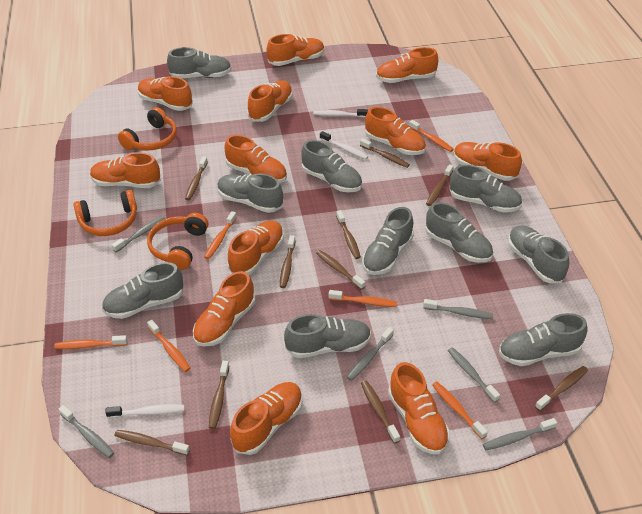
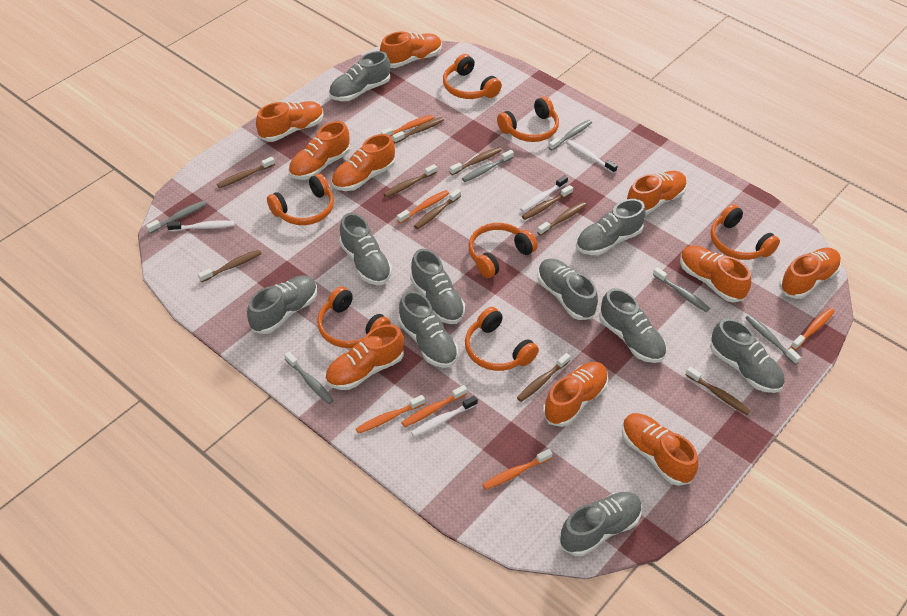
orange headphones: [74,190,137,236] [118,107,177,150] [147,213,208,270] = 3 -> [267,174,334,225] [317,286,391,348] [443,54,502,99] [465,307,539,371] [469,223,538,278] [497,96,559,142] [710,204,780,260] = 7
orange shoe: [90,152,161,188] [138,76,193,111] [193,271,255,347] [224,135,287,183] [228,220,284,275] [230,382,303,455] [247,80,293,122] [267,34,324,66] [365,107,426,155] [376,47,438,83] [388,362,450,455] [454,142,522,181] = 12 -> [256,101,324,142] [288,121,351,180] [325,324,404,390] [331,134,395,191] [380,32,442,68] [543,362,608,427] [622,413,699,486] [626,171,687,215] [680,246,751,303] [779,248,841,299] = 10
white toothbrush: [105,404,185,418] [313,109,368,117] [320,131,369,160] = 3 -> [167,220,235,231] [411,396,478,437] [520,175,568,212] [567,140,617,174] = 4

